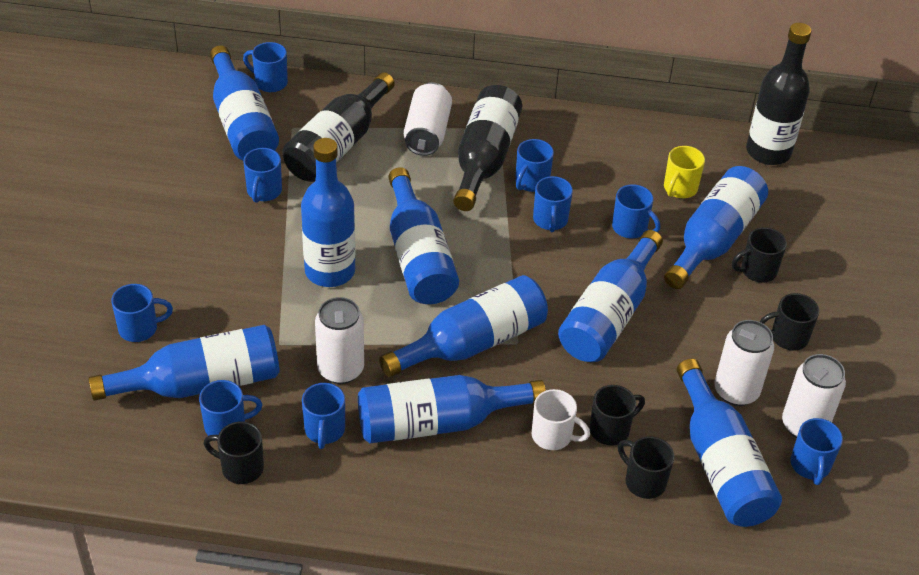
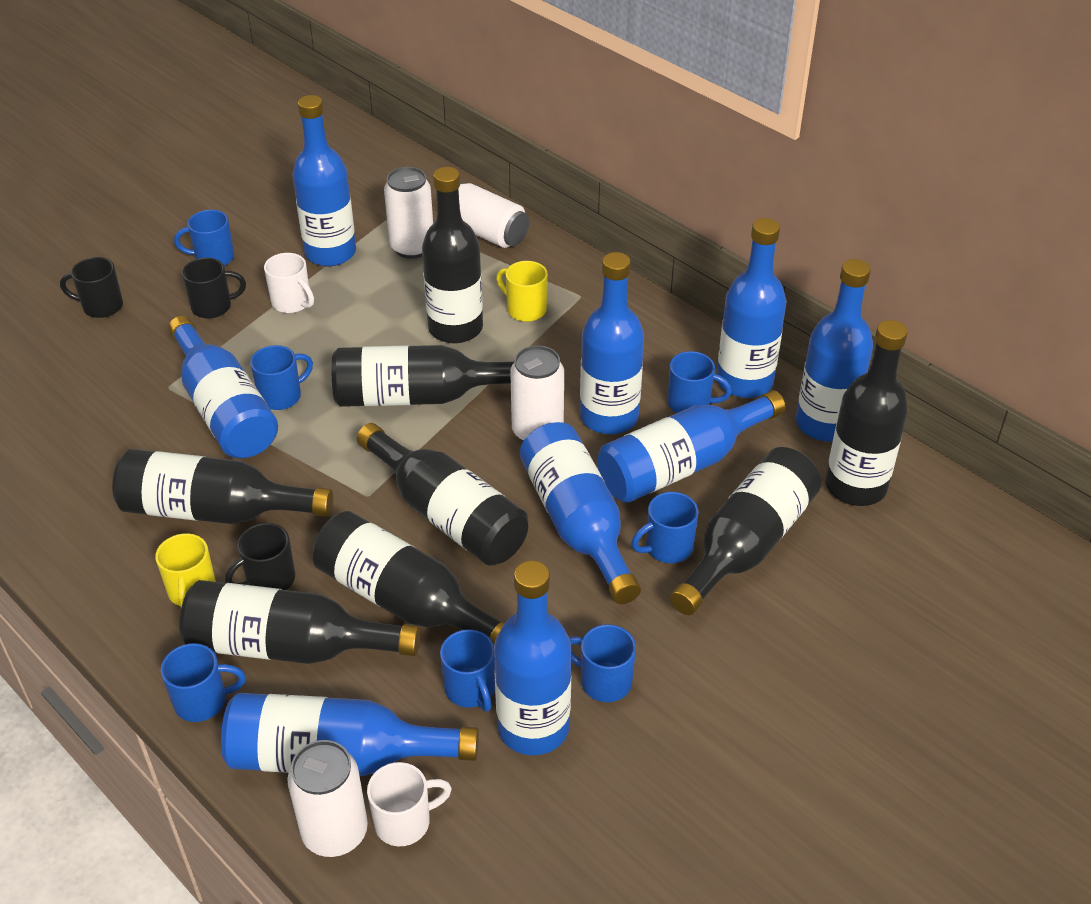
black bottle: [282,72,395,182] [453,85,522,211] [746,23,811,165] = 3 -> [112,449,333,524] [179,580,421,664] [313,511,505,644] [332,345,514,407] [357,423,528,566] [422,167,483,344] [670,447,821,615] [826,320,908,506] = 8
black mug: [204,422,264,484] [590,385,645,446] [618,436,674,499] [732,227,787,283] [760,293,819,351] = 5 -> [60,257,123,318] [182,258,246,318] [225,523,295,590] = 3
blue mug: [111,284,173,342] [199,380,262,436] [243,42,288,92] [243,148,282,203] [302,383,345,449] [515,139,554,192] [533,176,573,232] [612,184,660,238] [790,418,843,485] = 9 -> [161,643,246,722] [174,210,234,266] [250,345,313,410] [440,629,495,712] [569,624,636,702] [631,492,698,563] [668,351,732,413] = 7
white mug: [531,389,590,450] = 1 -> [264,253,314,313] [367,762,452,846] = 2
yellow mug: [664,146,705,198] = 1 -> [155,533,216,608] [496,261,548,322] = 2

